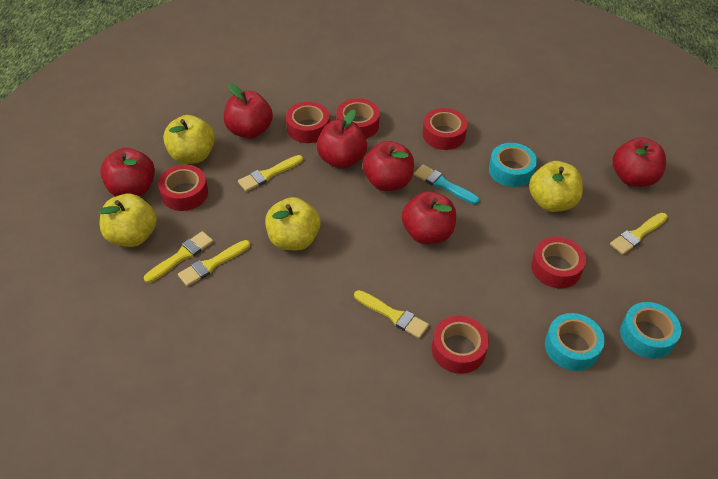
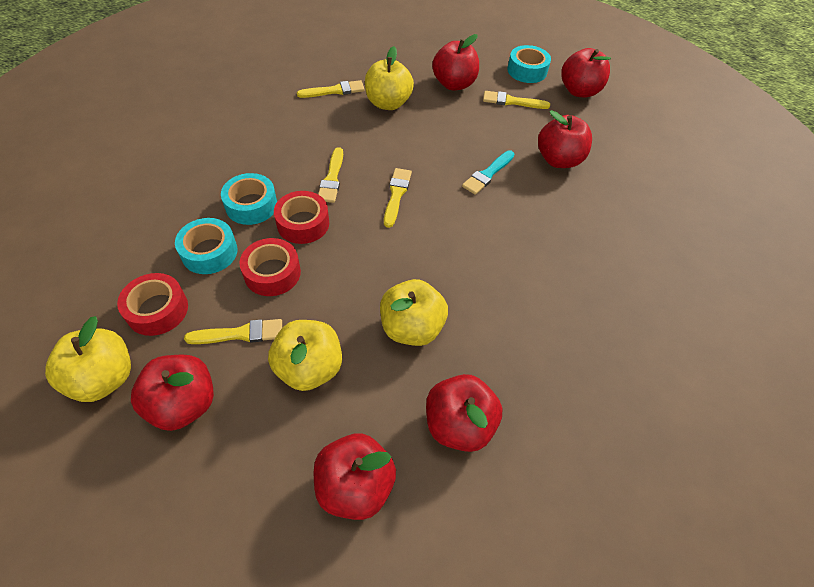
red tape: [158,165,208,211] [286,102,330,143] [337,98,380,139] [423,108,467,150] [432,316,489,374] [531,237,586,288] = 6 -> [117,273,188,336] [240,238,301,296] [274,191,329,244] = 3

